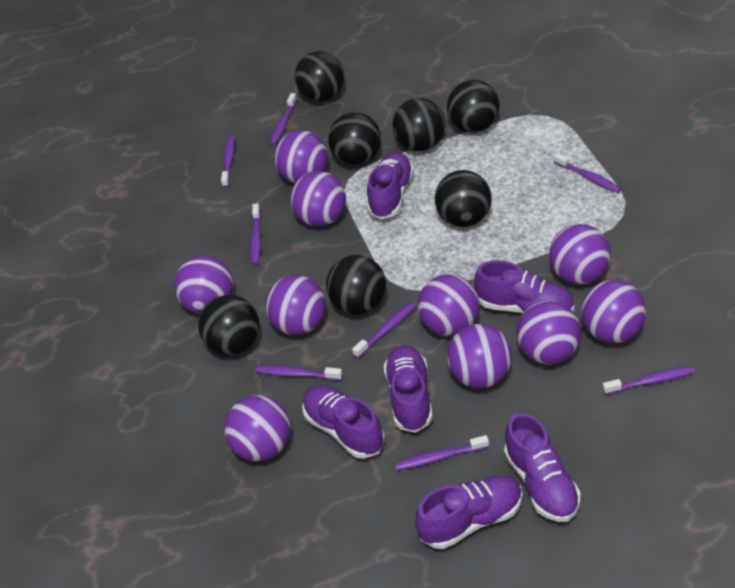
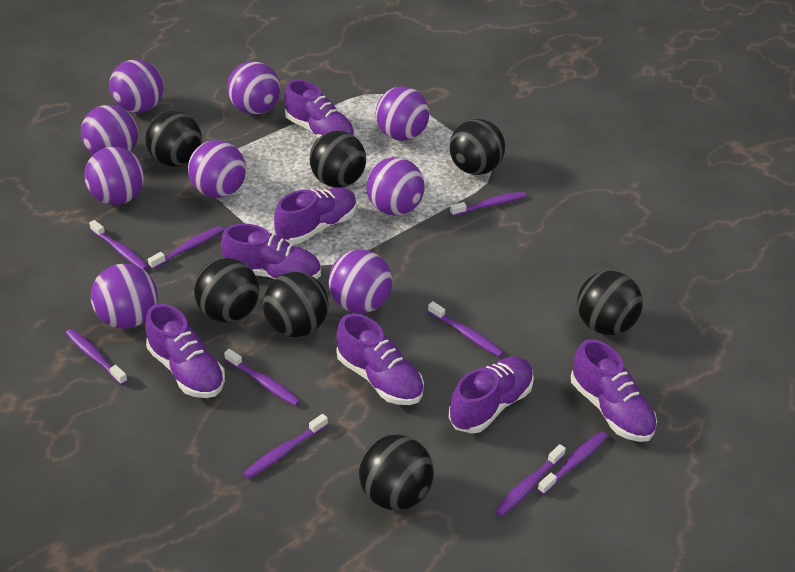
purple ball: [174,255,233,314] [224,395,291,461] [265,275,326,335] [274,130,328,183] [290,171,346,226] [418,274,480,336] [447,324,512,388] [516,301,581,364] [549,224,611,285] [581,280,646,343] = 10 -> [81,105,138,155] [84,147,144,205] [91,264,158,329] [109,59,163,113] [188,140,246,198] [227,61,280,115] [328,250,392,313] [367,157,425,216] [376,86,429,141] = 9
purple shoe: [302,385,385,459] [367,152,414,219] [384,345,433,433] [415,476,523,549] [474,260,574,313] [504,413,581,522] = 6 -> [145,304,225,398] [221,224,321,279] [274,187,357,244] [284,80,355,138] [336,313,424,405] [448,357,534,434] [571,339,657,442] = 7
purple toothbrush: [221,136,235,187] [250,203,261,265] [256,365,343,380] [270,93,297,145] [352,302,417,358] [395,435,489,470] [554,153,622,193] [603,366,695,395] = 8 -> [66,329,128,385] [89,220,149,270] [148,226,223,269] [224,349,300,406] [243,414,328,479] [428,301,504,357] [450,192,526,216] [495,444,566,517] [538,431,608,495] = 9

